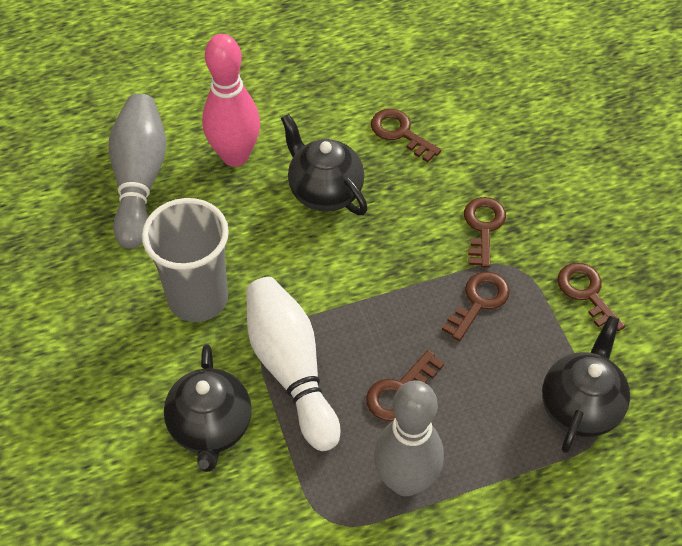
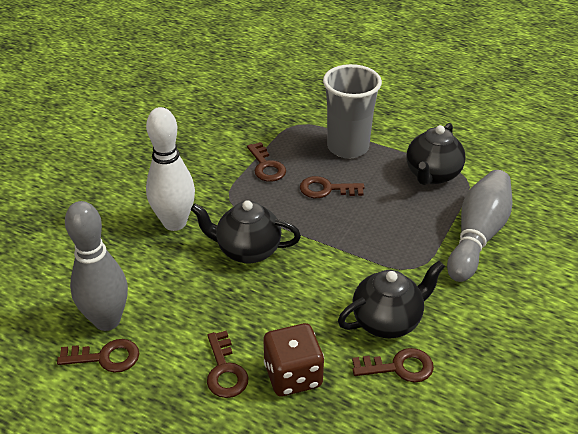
brown dice: none = 0 -> [264,323,324,396] = 1
pink bowling pin: [202,34,260,167] = 1 -> none = 0

